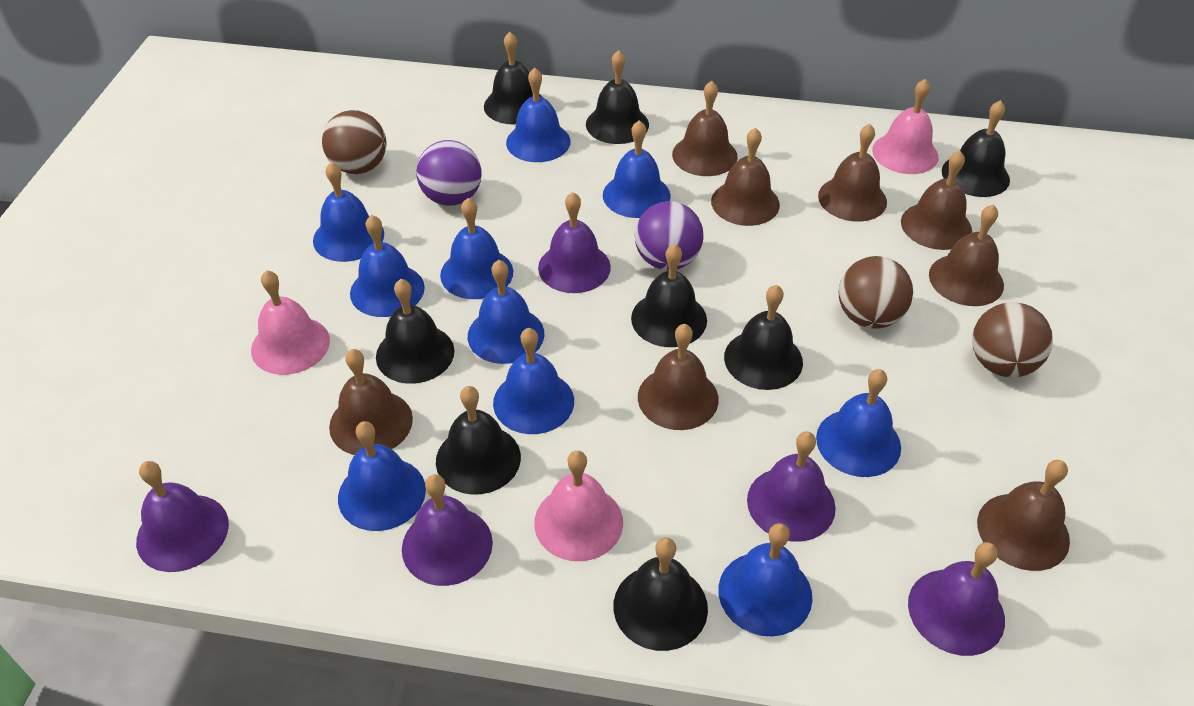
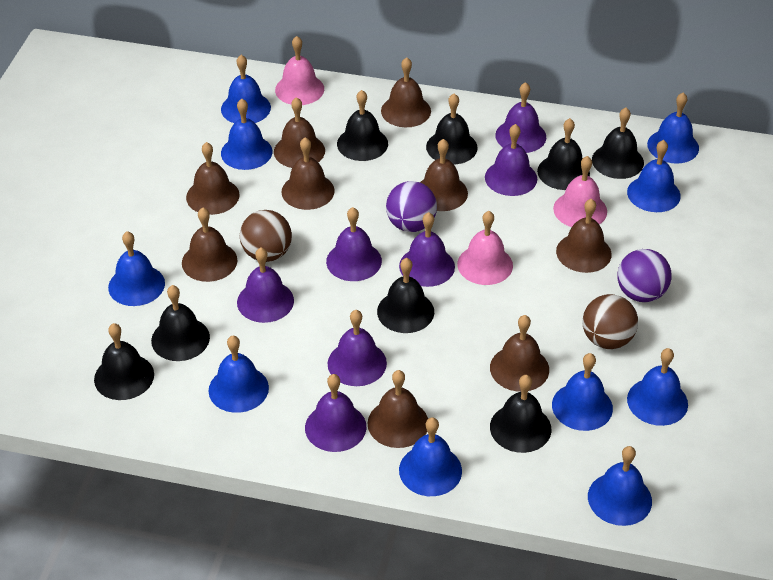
brown ball: [322,110,386,174] [839,256,913,329] [972,302,1053,378] = 3 -> [240,210,292,262] [582,294,638,349] = 2
brown bell: [329,349,413,455] [638,324,719,430] [672,81,738,176] [711,128,780,226] [818,124,887,222] [901,151,972,250] [929,204,1004,306] [977,460,1070,571] = 8 -> [182,208,237,282] [186,142,240,215] [274,97,325,168] [282,137,334,210] [367,370,428,448] [381,57,431,127] [420,139,468,211] [490,315,549,392] [556,199,612,273] = 9
purple bell: [136,461,229,572] [402,474,493,586] [538,192,611,293] [747,431,836,542] [908,542,1005,656] = 5 -> [237,248,294,323] [305,374,367,452] [326,207,382,281] [327,310,387,386] [399,212,455,287] [485,124,537,196] [495,82,546,153] = 7

